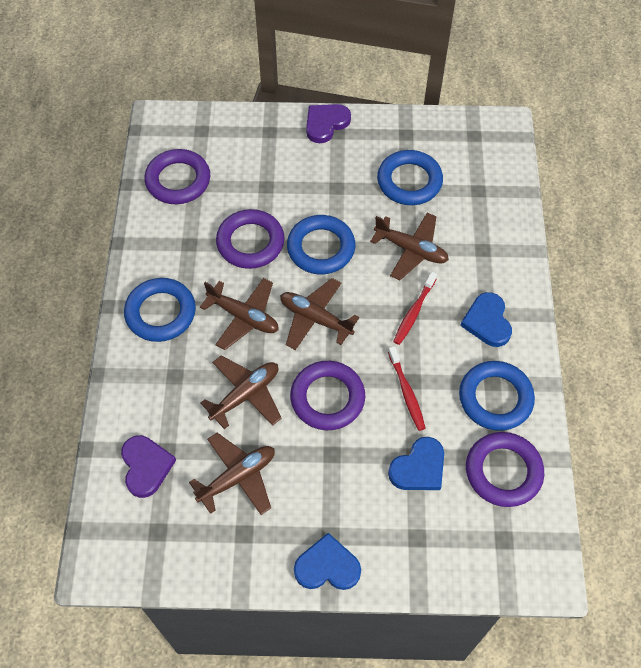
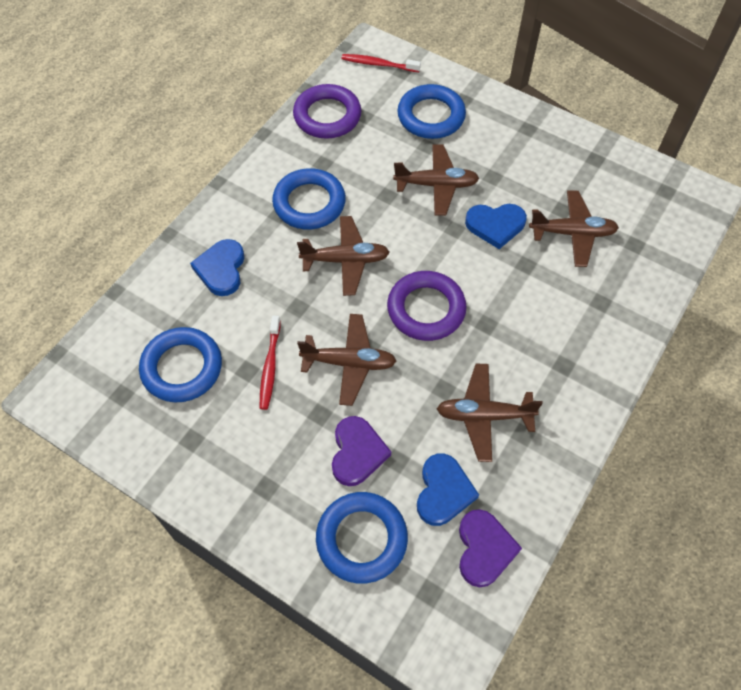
purple ring: [144,149,210,204] [216,209,285,269] [290,361,365,430] [466,432,544,507] = 4 -> [293,84,361,139] [387,271,466,341] = 2

